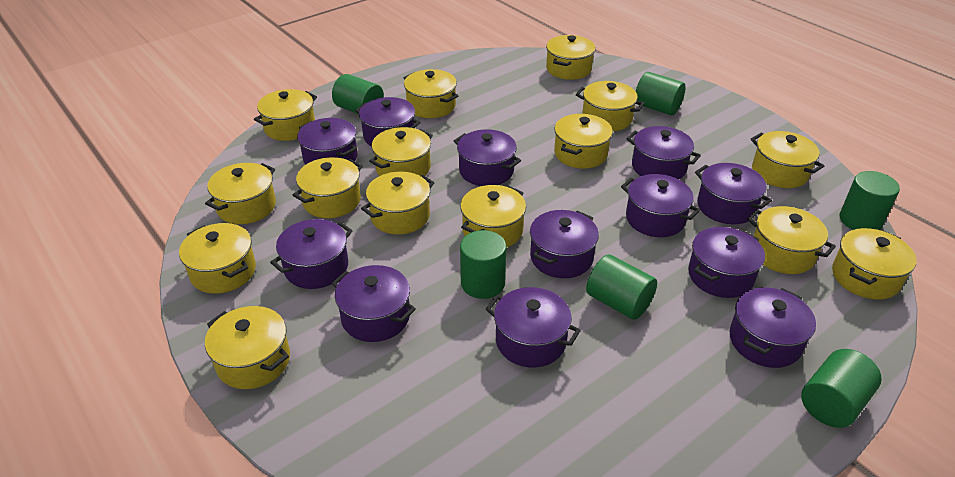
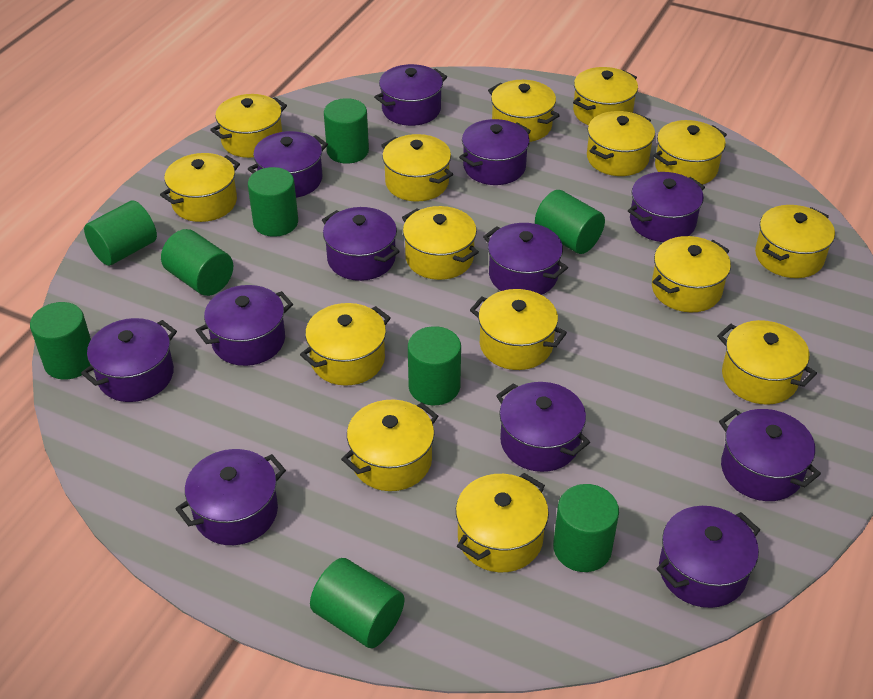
green cylinder: [332,74,384,114] [460,230,507,299] [586,255,657,320] [636,72,685,115] [801,349,882,428] [840,171,900,230] = 6 -> [30,302,91,380] [84,200,157,266] [161,229,233,296] [248,167,298,237] [310,558,404,648] [324,98,369,164] [408,326,461,405] [535,190,605,254] [553,484,619,572] = 9

